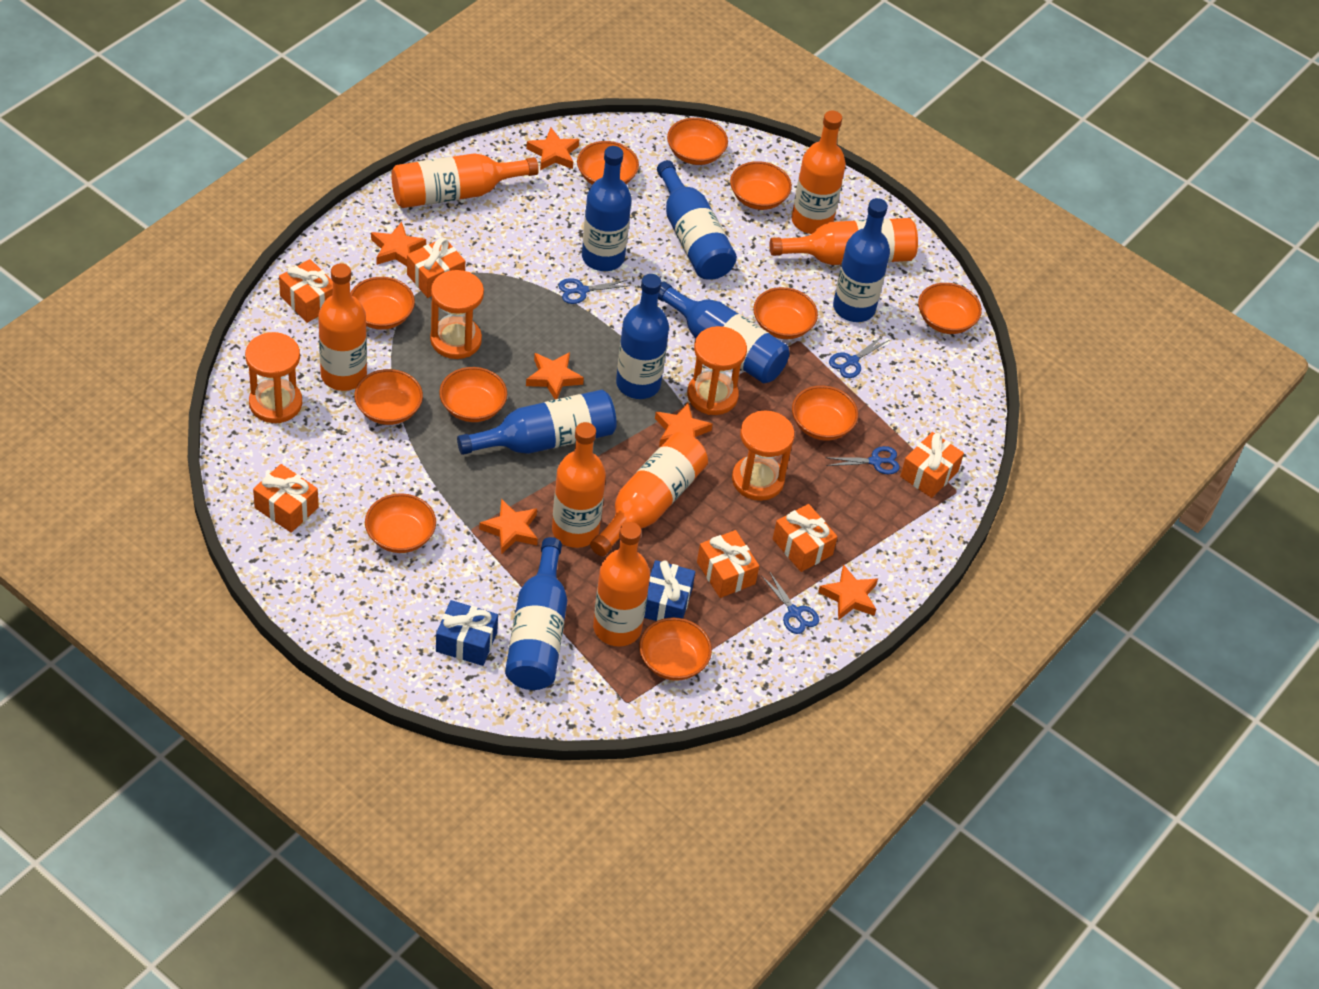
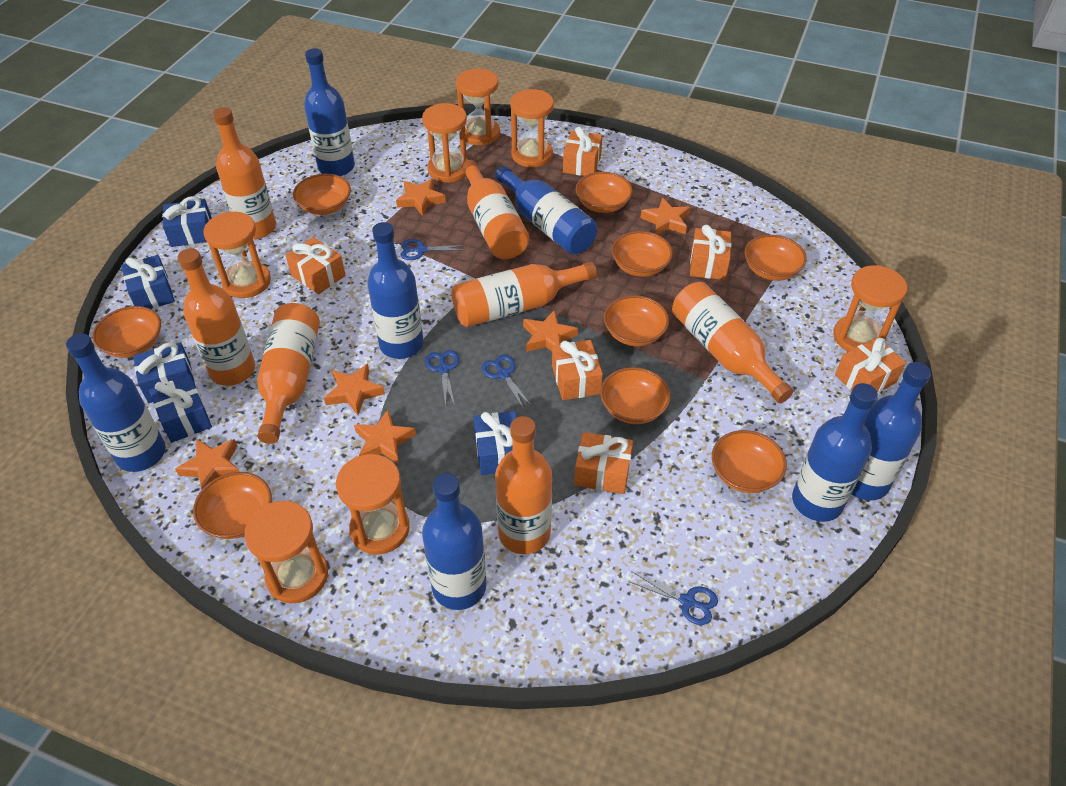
blue gift: [436,600,498,666] [644,560,695,621] = 2 -> [121,255,175,309] [133,342,195,403] [149,375,212,443] [162,196,212,247] [474,411,517,475] = 5
orange bowl: [351,277,415,330] [354,369,423,425] [365,493,436,553] [439,367,507,422] [577,141,639,185] [639,618,712,681] [667,118,728,165] [730,161,792,210] [753,287,818,339] [792,386,858,441] [918,283,982,334] = 11 -> [92,306,161,358] [193,472,272,539] [293,174,351,215] [576,172,633,213] [600,367,671,424] [604,295,669,346] [612,231,673,277] [712,430,787,493] [744,235,807,281] = 9
orange hourglass: [245,332,302,423] [430,270,484,359] [687,326,747,415] [732,410,795,501] = 4 -> [203,211,271,298] [244,501,328,604] [336,454,410,555] [422,103,468,183] [456,69,500,145] [510,89,554,167] [833,265,907,352] = 7

